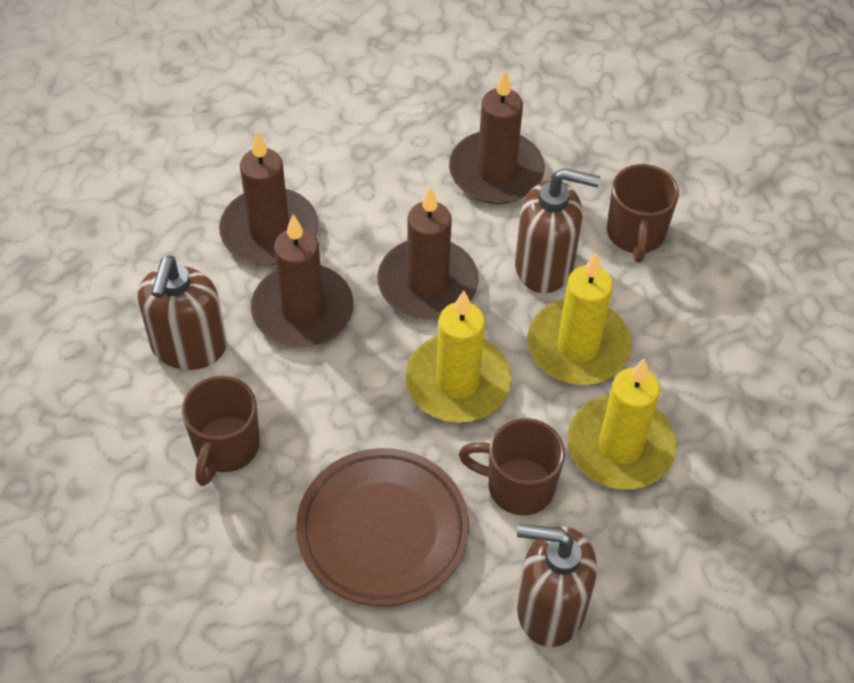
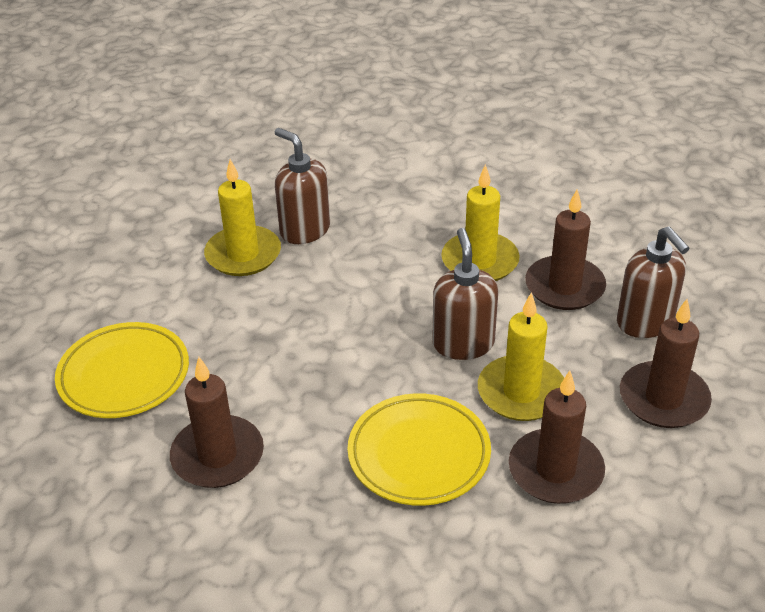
brown mug: [182,376,260,486] [459,418,565,515] [607,164,679,263] = 3 -> none = 0
brown plate: [296,448,469,606] = 1 -> none = 0
yellow plate: none = 0 -> [55,322,189,418] [348,393,491,506] = 2

